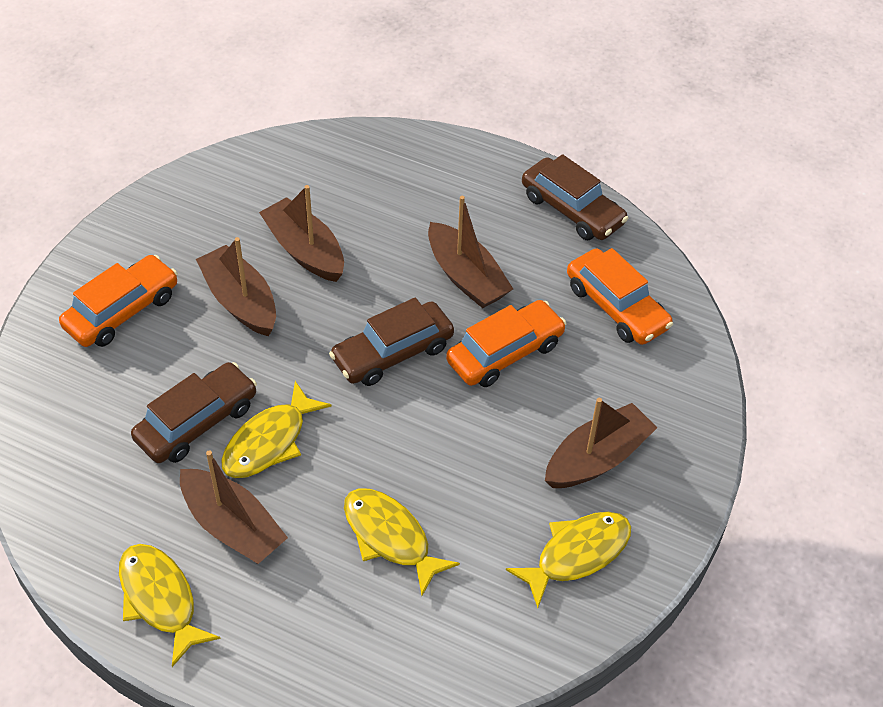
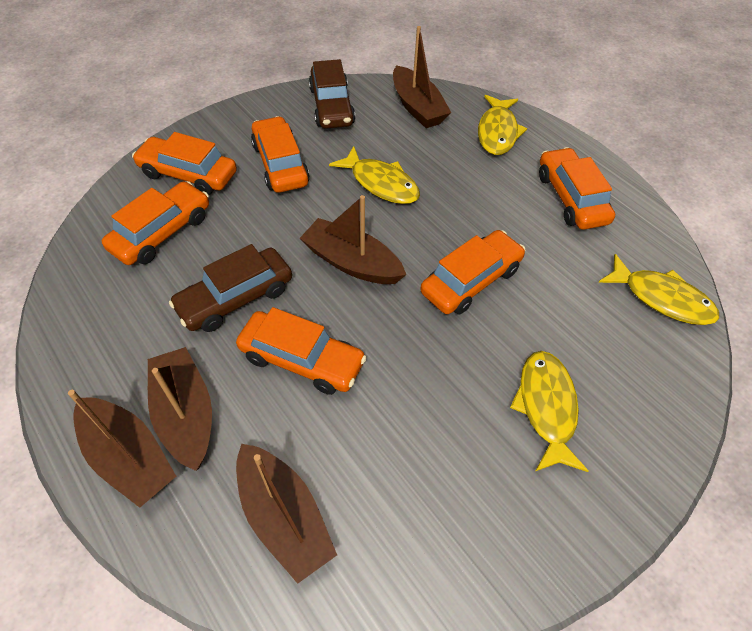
brown car: [131,362,257,463] [329,297,454,386] [522,154,629,240] = 3 -> [169,244,292,332] [309,59,355,129] = 2
orange car: [59,255,178,347] [446,300,566,387] [567,248,673,345] = 3 -> [102,181,209,265] [132,132,237,195] [236,307,367,395] [251,116,310,193] [420,230,526,315] [539,147,615,230] = 6

